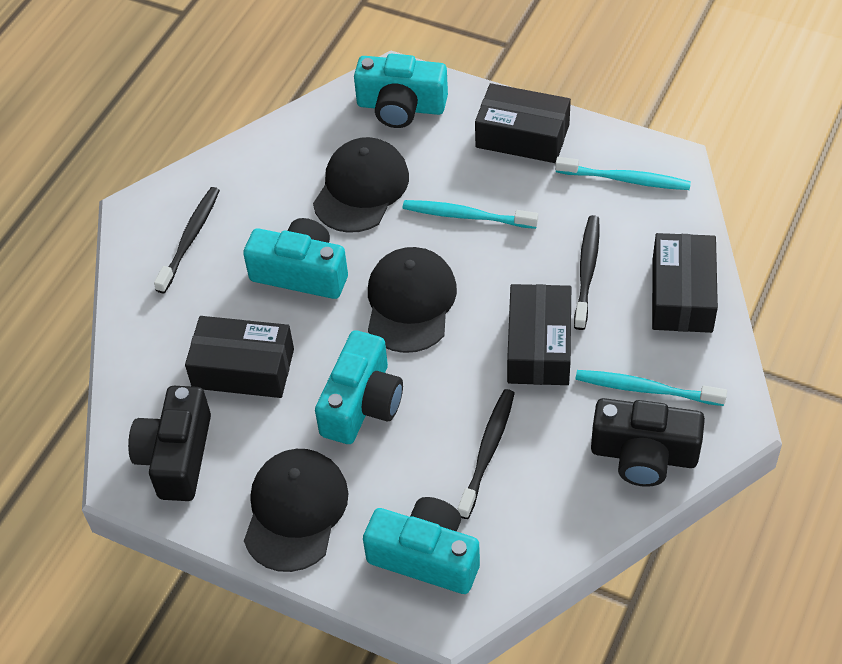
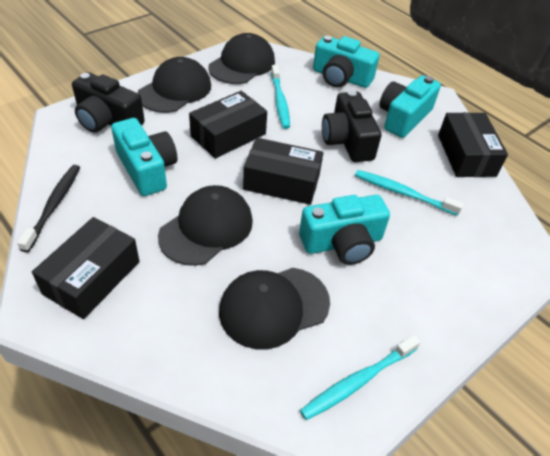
black cap: [244,449,349,572] [313,137,409,233] [368,247,457,353] = 3 -> [138,57,211,113] [158,185,253,266] [208,33,275,84] [219,268,330,350] = 4
black toothbrush: [154,187,220,293] [458,389,515,519] [574,215,600,330] = 3 -> [17,165,80,252] = 1

